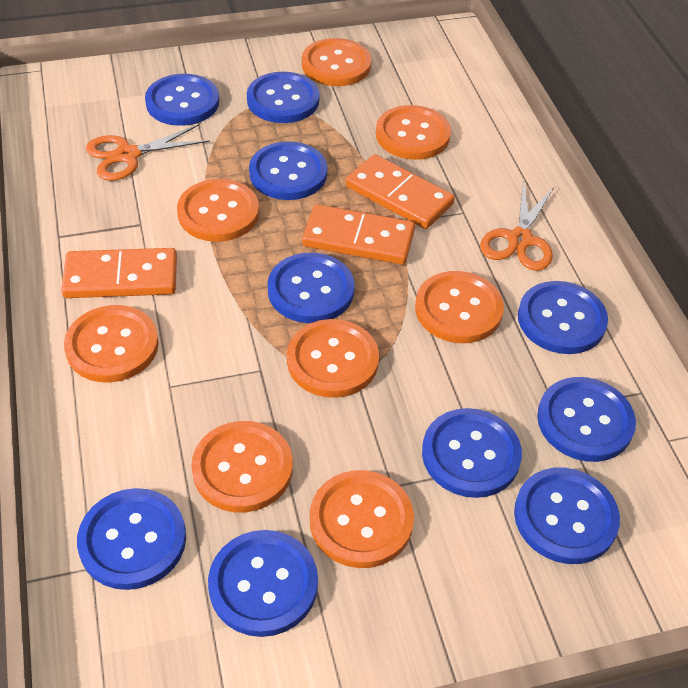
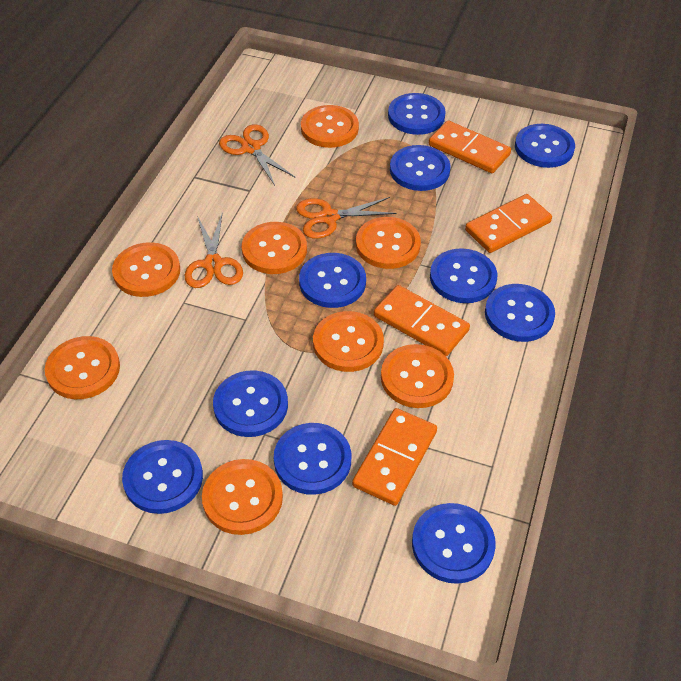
orange domino: [61,248,177,298] [302,204,415,265] [346,154,455,229] = 3 -> [352,408,437,506] [374,285,470,356] [429,121,511,173] [465,194,552,253] = 4
orange scissors: [86,124,210,181] [480,180,554,271] = 2 -> [185,214,243,288] [219,124,296,186] [296,197,397,239] = 3

